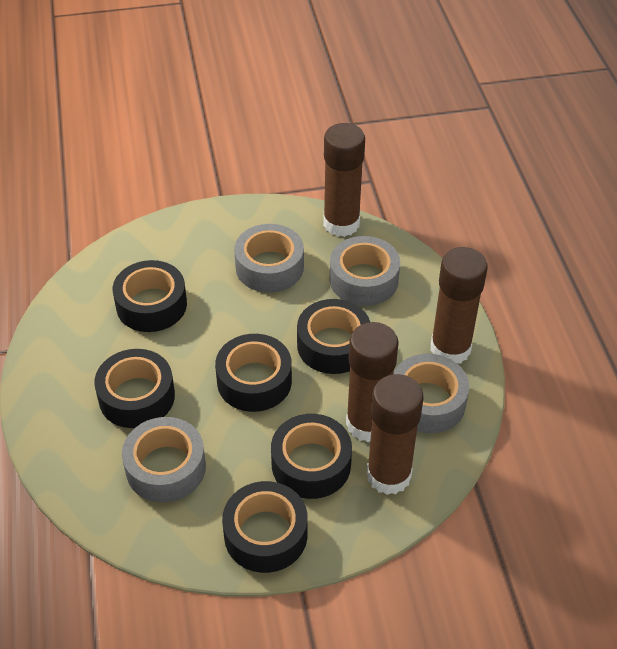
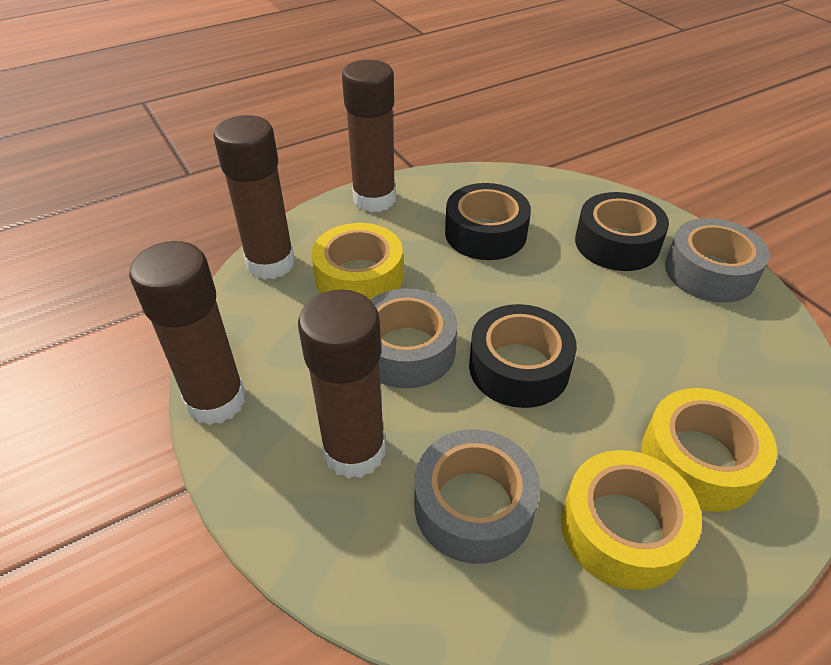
black tape: [94,349,175,428] [113,260,187,332] [215,334,292,412] [222,481,308,573] [271,414,352,499] [297,299,370,374] = 6 -> [445,183,531,260] [469,304,577,408] [575,192,669,271] = 3
grey tape: [122,417,206,502] [234,224,304,293] [330,236,400,306] [393,354,469,433] = 4 -> [370,288,457,388] [414,429,540,564] [665,218,770,303] = 3
yellow tape: none = 0 -> [311,223,403,299] [561,450,702,590] [641,388,777,512] = 3

